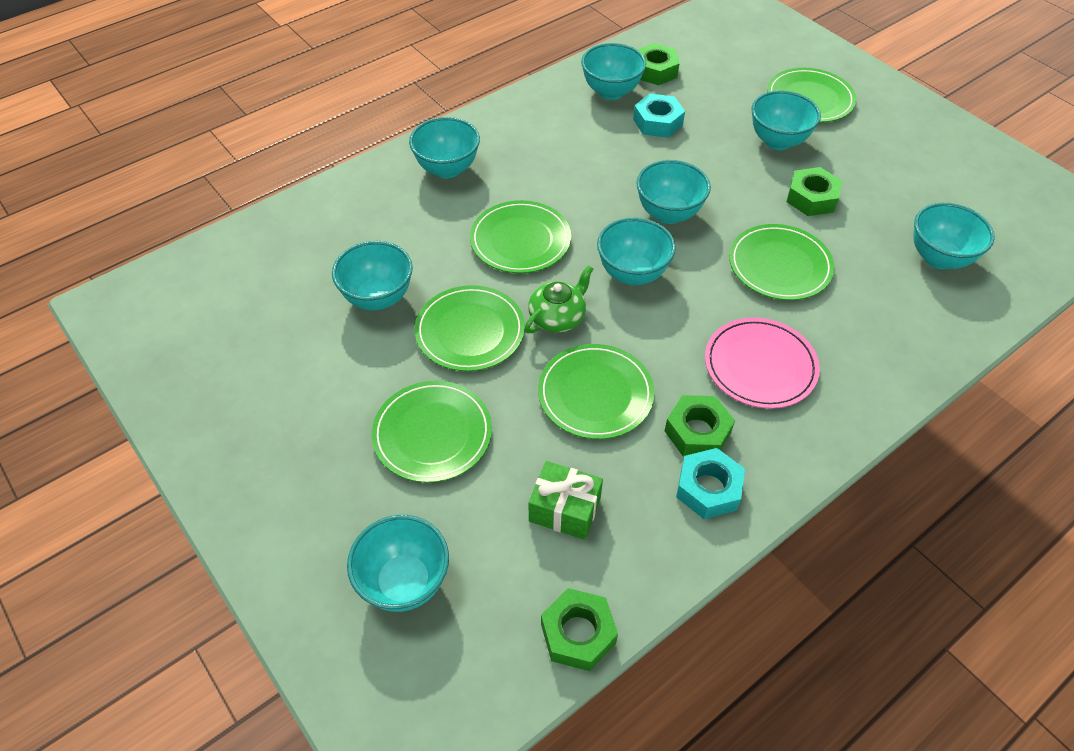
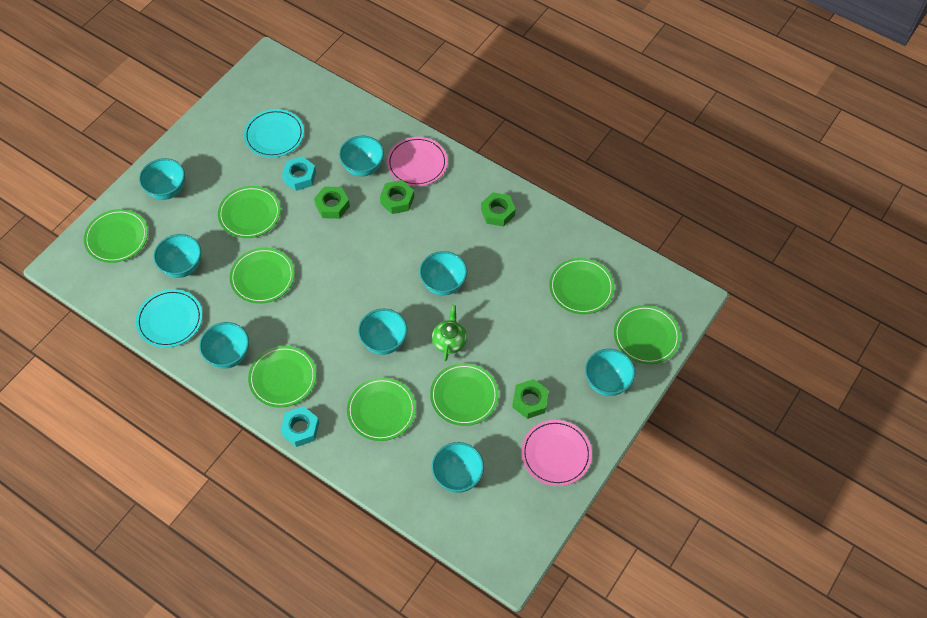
green gift: [529,461,603,540] = 1 -> none = 0
green plate: [371,381,492,483] [414,285,525,371] [470,200,571,273] [538,344,654,439] [729,224,835,300] [767,68,856,123] = 6 -> [84,209,148,263] [218,186,281,238] [230,248,295,304] [248,346,317,408] [347,377,416,441] [430,363,499,426] [549,258,614,314] [614,305,681,364] = 8
pink plate: [705,317,820,409] = 1 -> [387,137,448,187] [521,420,592,486] = 2
turquoise plate: none = 0 -> [136,289,203,348] [244,109,304,158] = 2

